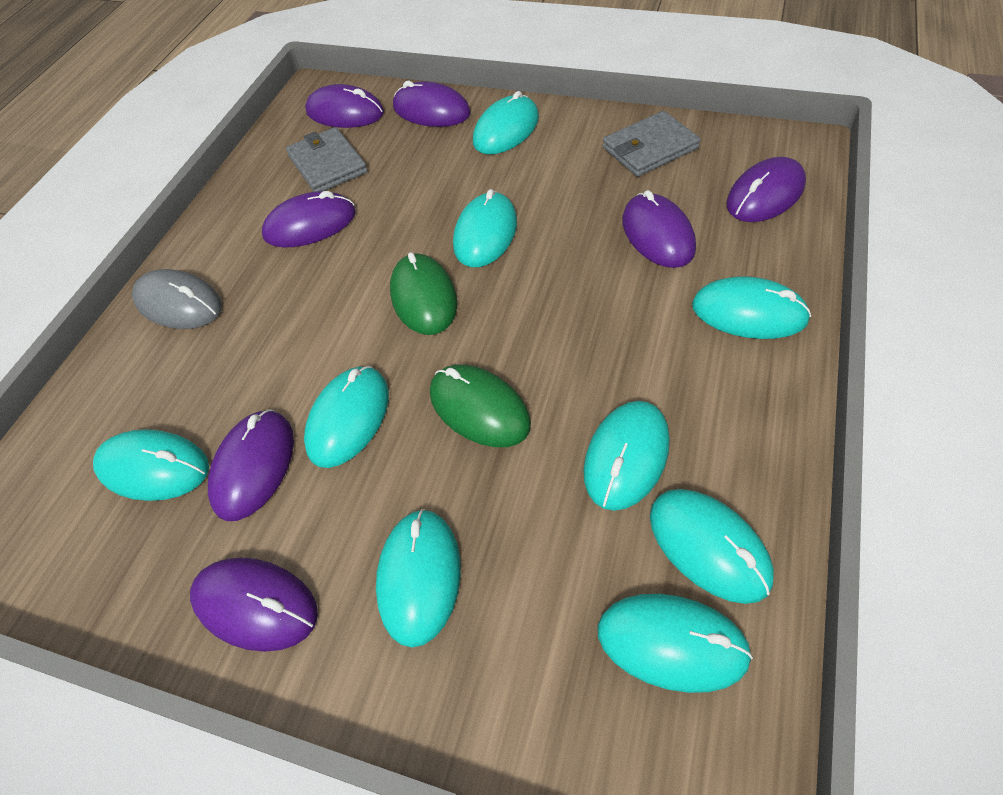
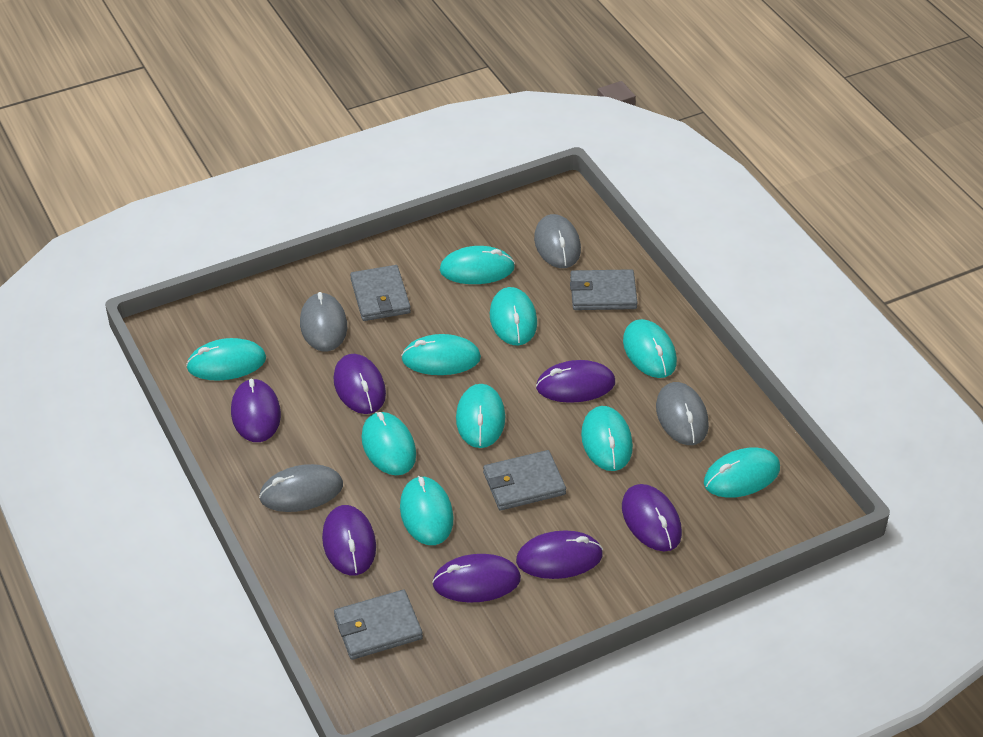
green mouse: [390,252,457,335] [430,364,531,447] = 2 -> none = 0
grey mouse: [132,269,222,329] = 1 -> [259,464,343,512] [300,292,347,352] [534,214,581,268] [656,382,709,445] = 4
grey wallet: [286,127,368,192] [603,111,701,177] = 2 -> [334,590,423,660] [350,265,411,321] [483,450,566,511] [570,269,638,310] = 4
turquoise mouse: [93,429,209,501] [304,366,389,468] [376,509,461,647] [453,189,517,267] [473,91,539,154] [583,401,670,511] [597,594,753,693] [650,489,774,604] [692,276,811,339] = 9 -> [186,338,266,380] [361,412,416,475] [400,476,454,545] [401,334,481,375] [440,246,515,284] [456,384,505,448] [490,287,537,346] [581,406,633,471] [623,319,677,378] [704,447,780,498] = 10

